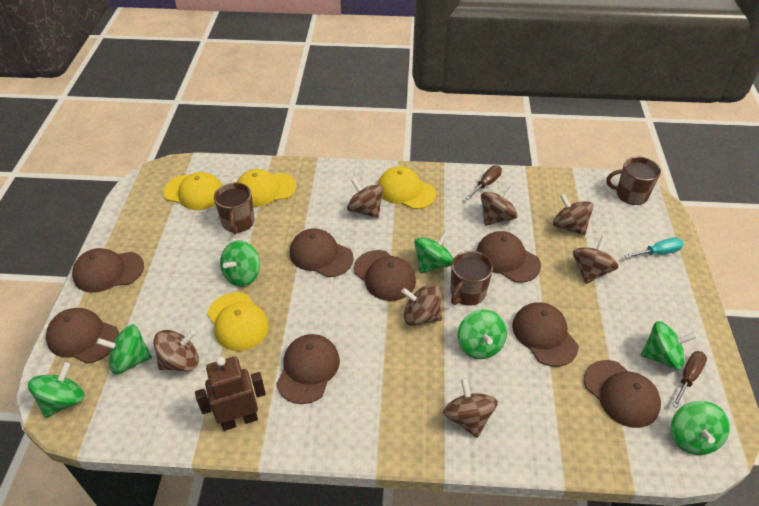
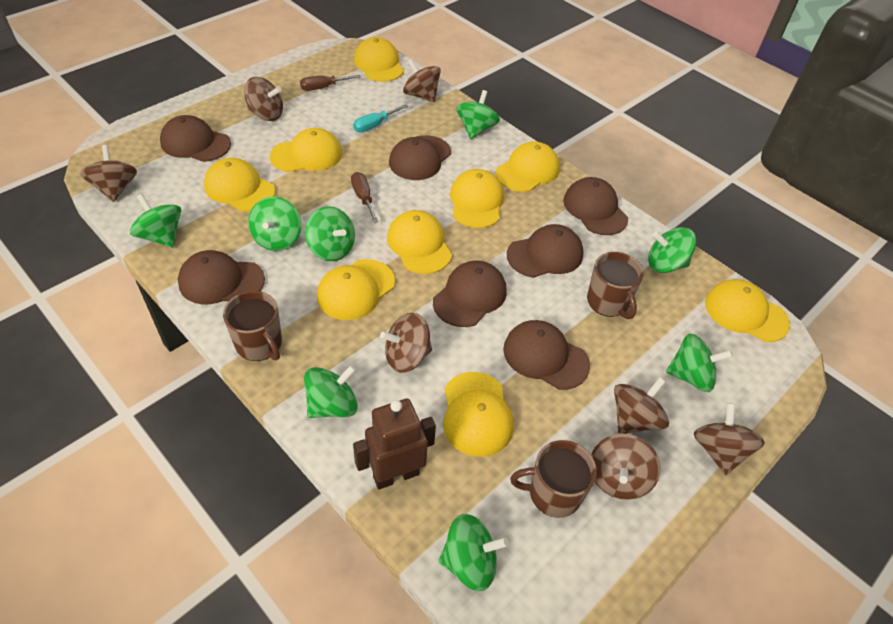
brown cap: [46,308,119,364] [72,248,144,293] [276,334,340,404] [290,228,354,277] [354,250,416,301] [476,231,541,283] [512,302,578,367] [584,360,661,428] = 8 -> [160,115,231,162] [178,250,265,304] [389,135,451,180] [433,260,507,327] [503,320,590,390] [507,224,584,278] [563,177,628,235] = 7
green spinning top: [28,363,85,418] [96,325,152,375] [220,240,260,287] [414,230,453,274] [458,309,507,359] [641,321,697,370] [671,401,730,455] = 7 -> [130,194,181,248] [248,196,301,251] [304,365,358,418] [305,206,355,261] [439,514,508,591] [456,90,500,139] [648,227,696,273] [666,333,733,392] = 8
yellow cap: [163,172,223,210] [207,292,269,351] [237,169,296,207] [378,166,436,209] = 4 -> [204,158,275,211] [270,128,342,172] [317,259,395,320] [354,37,404,82] [387,210,452,274] [443,372,514,457] [450,169,504,228] [496,142,560,192] [705,279,790,342] = 9

